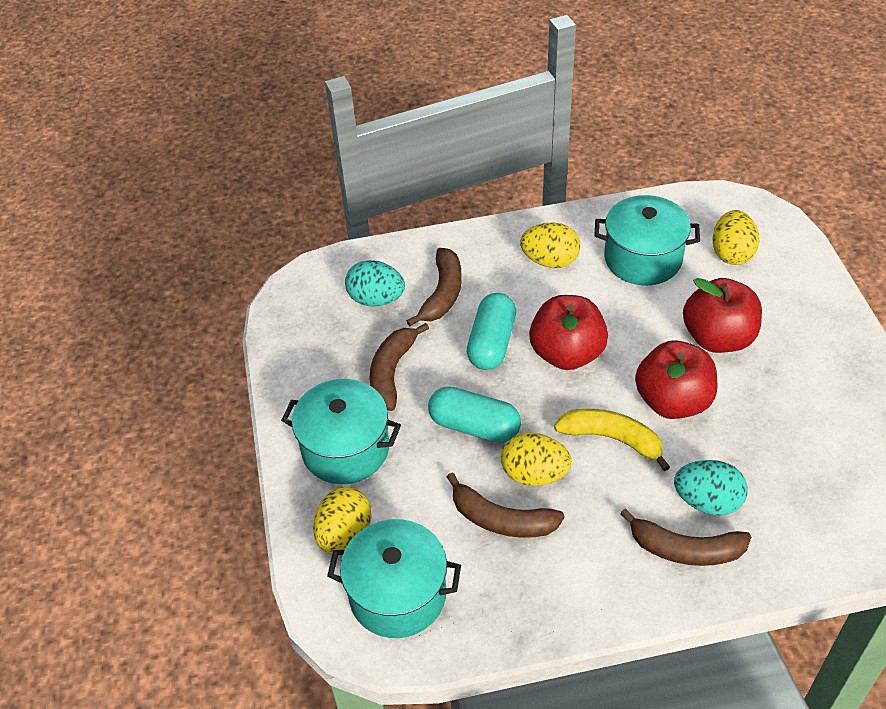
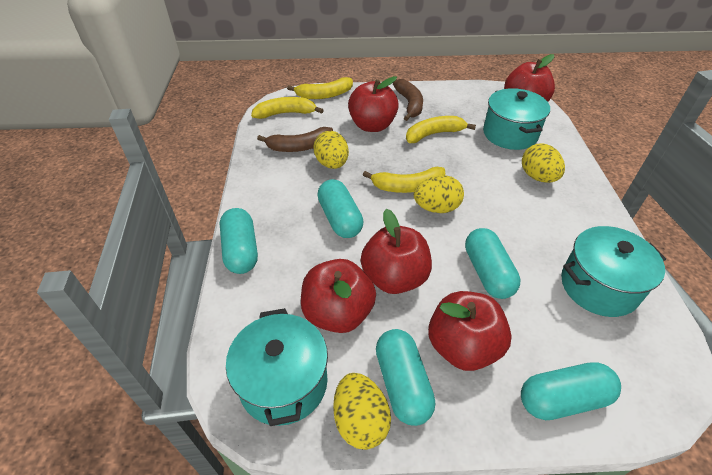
brown banana: [370,323,429,411] [407,248,462,326] [447,473,565,538] [620,509,751,566] = 4 -> [257,127,333,152] [393,79,423,121] = 2
red apple: [529,295,608,370] [635,340,717,419] [683,278,762,353] = 3 -> [301,259,376,333] [348,76,399,132] [361,209,432,294] [428,291,512,371] [504,54,555,102] = 5
turquoise capsule: [428,386,521,443] [467,293,516,370] = 2 -> [220,208,258,274] [317,179,363,238] [376,329,435,426] [465,228,520,299] [521,362,621,420] = 5
turquoise egg: [345,260,405,307] [674,460,748,515] = 2 -> none = 0
yellow banana: [554,409,670,471] = 1 -> [251,97,324,119] [287,77,353,99] [363,167,445,193] [406,116,476,143] = 4

